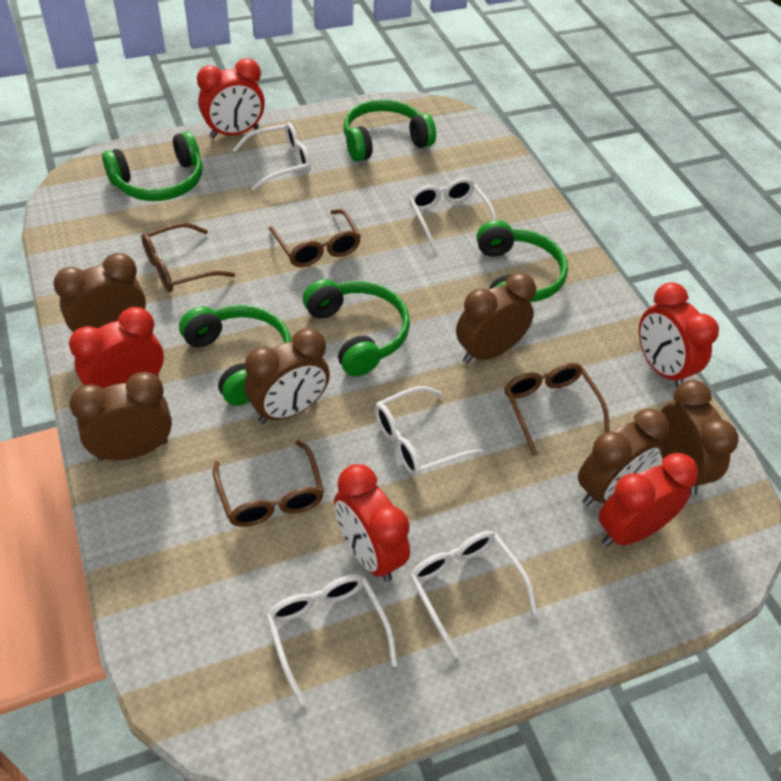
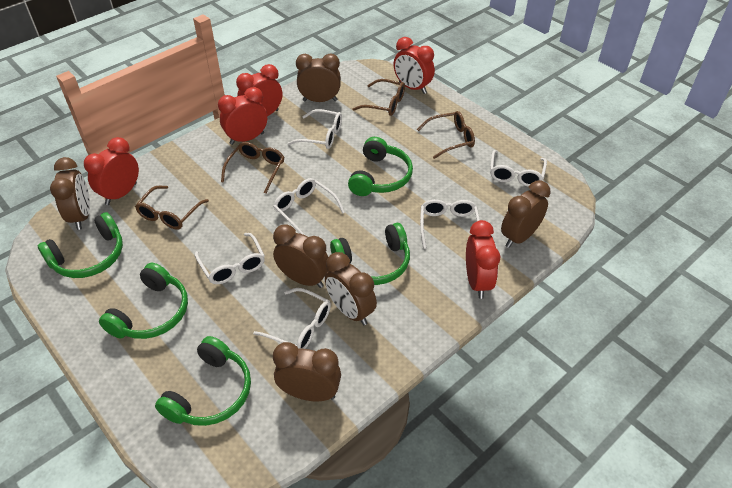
white glasses: [233,122,311,191] [266,574,397,705] [375,386,483,476] [409,178,496,251] [410,531,537,657] = 5 -> [195,233,265,284] [253,288,331,349] [273,178,345,235] [288,109,342,149] [420,199,480,249] [490,150,547,186] = 6

